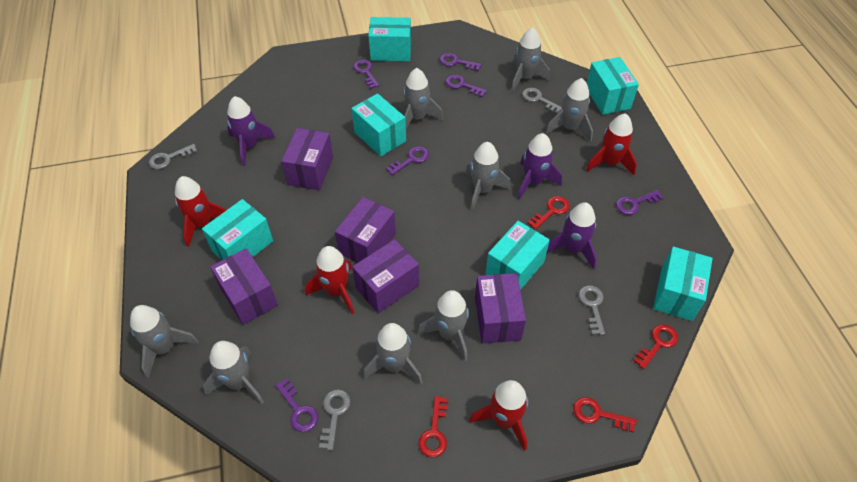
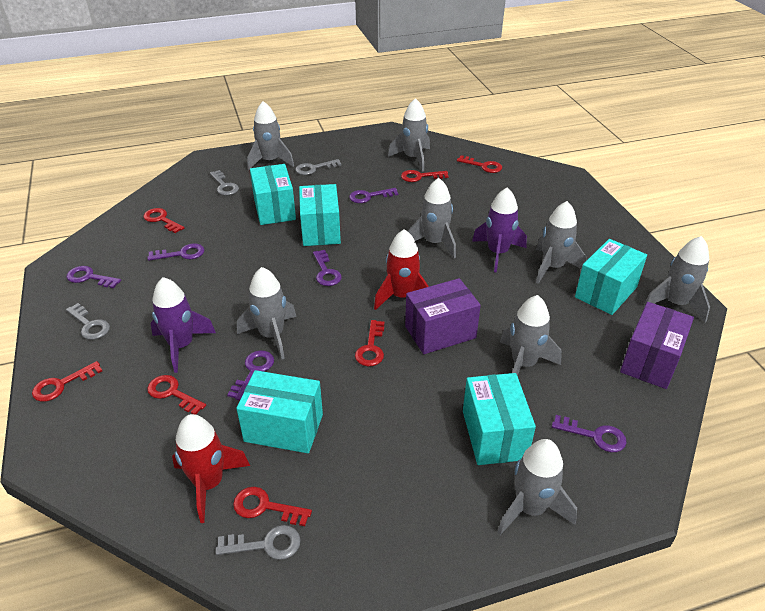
purple box: [210,248,278,325] [281,128,333,190] [335,197,396,263] [352,239,419,313] [475,273,526,343] = 5 -> [405,278,481,354] [620,302,694,389] = 2
purple rocket: [227,96,275,166] [518,133,562,200] [547,202,597,270] = 3 -> [150,277,216,373] [472,188,527,273] = 2
red key: [418,396,448,458] [528,196,570,230] [573,397,637,433] [633,324,678,369] = 4 -> [32,361,102,402] [143,208,185,233] [147,375,206,415] [233,487,312,526] [355,320,384,366] [401,170,449,182] [457,155,502,173] = 7
red rocket: [175,176,226,247] [305,246,354,314] [469,380,528,451] [586,113,637,175] = 4 -> [172,414,250,523] [374,229,429,310] = 2
turquoise box: [202,199,273,260] [351,93,406,156] [368,17,411,61] [485,221,550,290] [587,57,639,115] [653,247,713,321] = 6 -> [236,370,323,453] [250,164,296,225] [299,184,341,246] [463,373,536,465] [575,239,647,315] = 5

